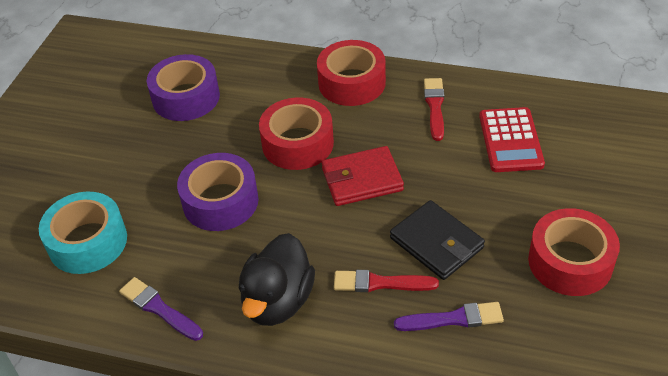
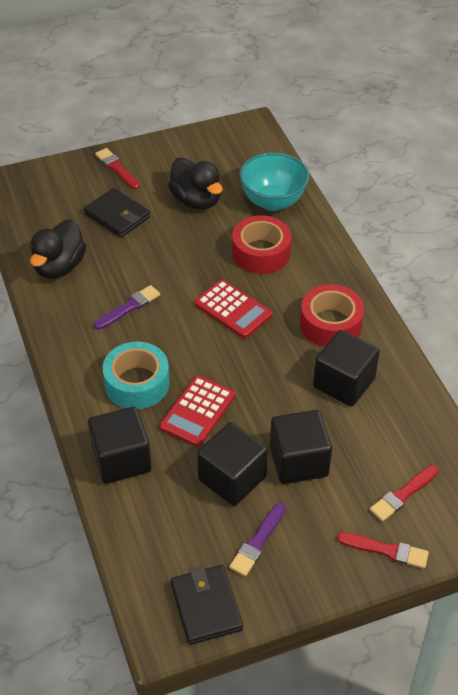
black cube: none = 0 -> [88,407,151,484] [197,422,268,506] [270,410,332,484] [313,330,380,407] = 4
black duck: [239,233,315,326] = 1 -> [30,219,86,279] [168,158,223,210] = 2
black wallet: [390,200,485,280] = 1 -> [84,188,150,238] [171,565,243,645] = 2
purple tape: [147,54,220,121] [177,153,259,231] = 2 -> none = 0
red brush: [334,270,439,292] [424,78,444,141] = 2 -> [95,148,140,189] [337,532,429,569] [370,465,438,522] = 3
red calculator: [479,107,545,172] = 1 -> [159,375,235,447] [194,279,272,338] = 2
red tape: [259,98,334,170] [317,40,386,106] [528,208,620,296] = 3 -> [232,215,292,274] [300,284,364,347] = 2
red wallet: [322,146,404,206] = 1 -> none = 0
turquoise bowl: none = 0 -> [239,152,309,211] = 1

